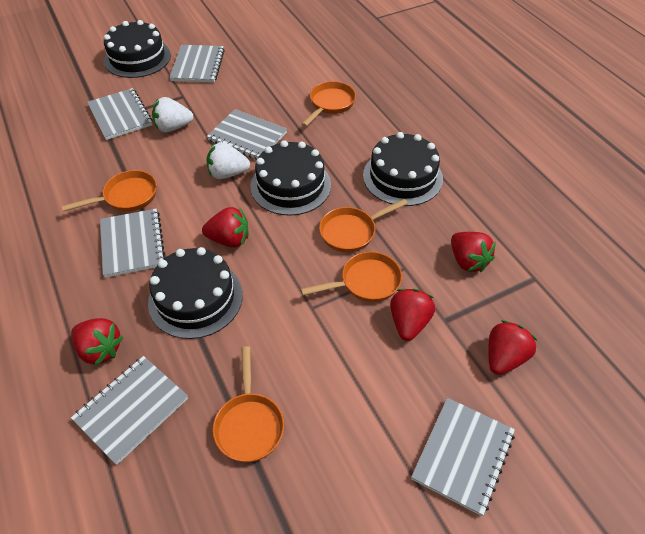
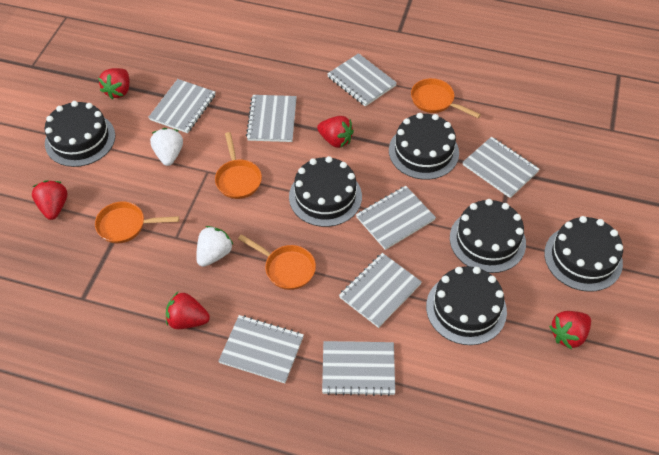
black cake: [104,20,171,78] [148,247,243,339] [250,140,331,216] [363,132,443,206] = 4 -> [44,101,115,167] [289,156,362,227] [389,113,459,180] [426,266,507,345] [450,199,526,273] [544,216,623,292] = 6
grey notebook: [71,356,188,465] [87,88,153,140] [100,209,165,278] [169,45,225,83] [207,109,287,160] [411,398,515,516] = 6 -> [148,79,216,133] [219,315,304,383] [246,95,297,142] [322,341,395,396] [327,53,397,107] [339,253,422,328] [356,186,436,250] [463,137,540,198] = 8
orange pan: [62,170,157,212] [213,346,284,462] [301,251,402,302] [302,81,356,127] [319,199,408,252] = 5 -> [95,201,179,244] [215,132,262,199] [238,234,316,290] [411,78,481,118] = 4

